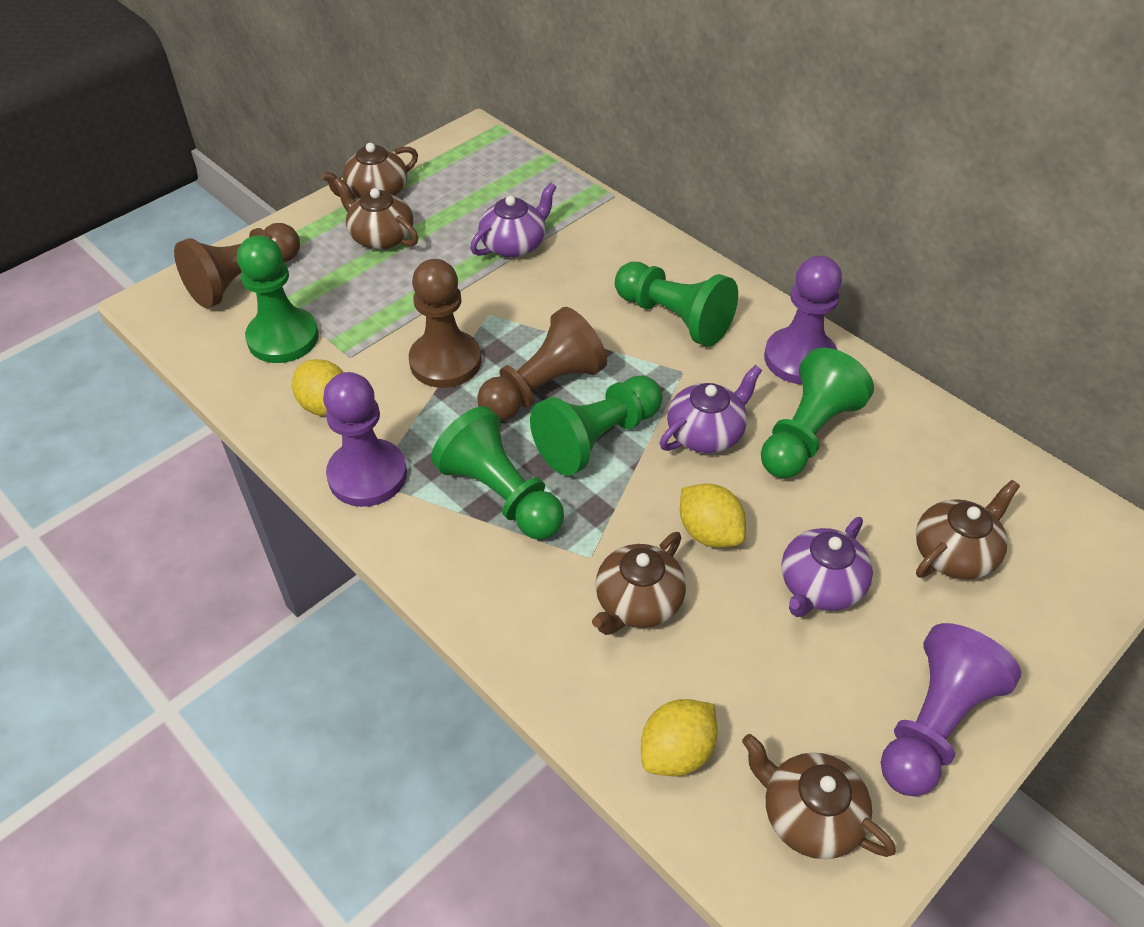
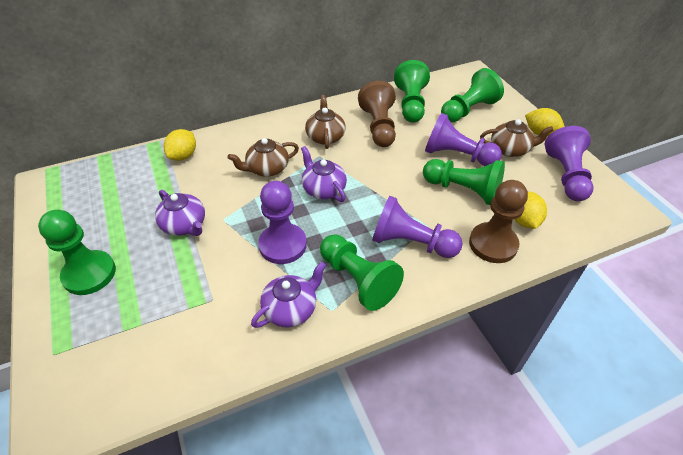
brown pawn: [174,223,300,308] [409,259,481,388] [477,307,607,421] = 3 -> [358,81,396,147] [469,180,528,263] = 2
brown teapot: [321,143,418,198] [334,177,418,250] [592,532,686,635] [742,734,896,859] [916,480,1020,580] = 5 -> [228,138,299,177] [305,95,346,149] [480,119,554,157] = 3
purple pawn: [323,372,407,507] [764,256,842,384] [881,623,1021,796] = 3 -> [258,181,307,264] [372,196,463,258] [425,113,502,166] [545,126,593,201] = 4

